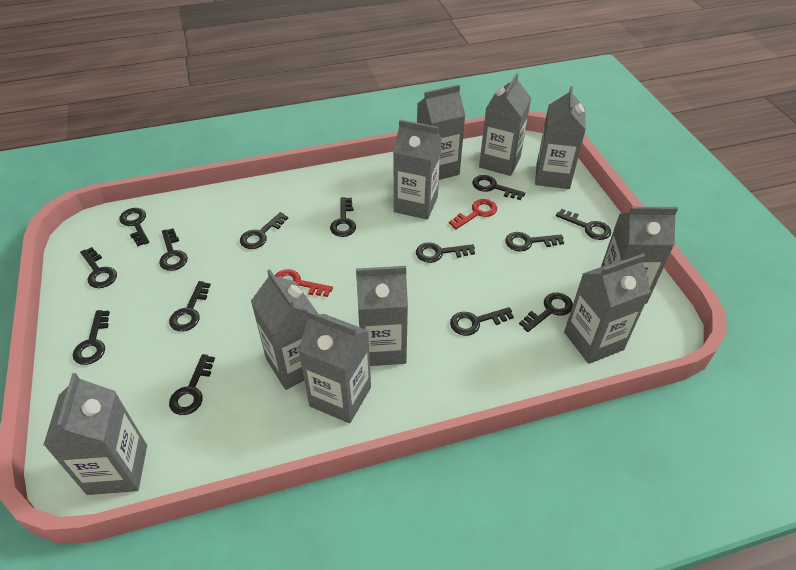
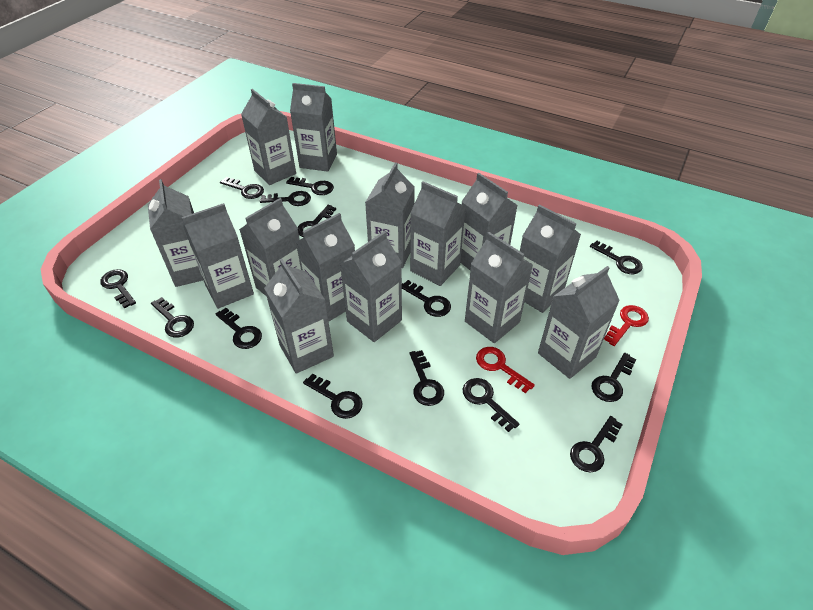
grey carton: [44,373,147,495] [251,269,318,390] [298,310,371,423] [356,266,408,366] [393,120,442,220] [417,85,466,180] [479,73,531,176] [535,86,586,189] [564,254,651,364] [601,207,678,304] = 10 -> [148,179,203,287] [182,203,254,309] [239,198,301,296] [241,89,296,185] [264,259,334,374] [290,83,337,172] [296,213,355,321] [340,231,402,342] [365,162,415,268] [410,181,466,286] [460,173,518,270] [465,232,533,343] [520,204,581,313] [538,266,620,379] = 14

